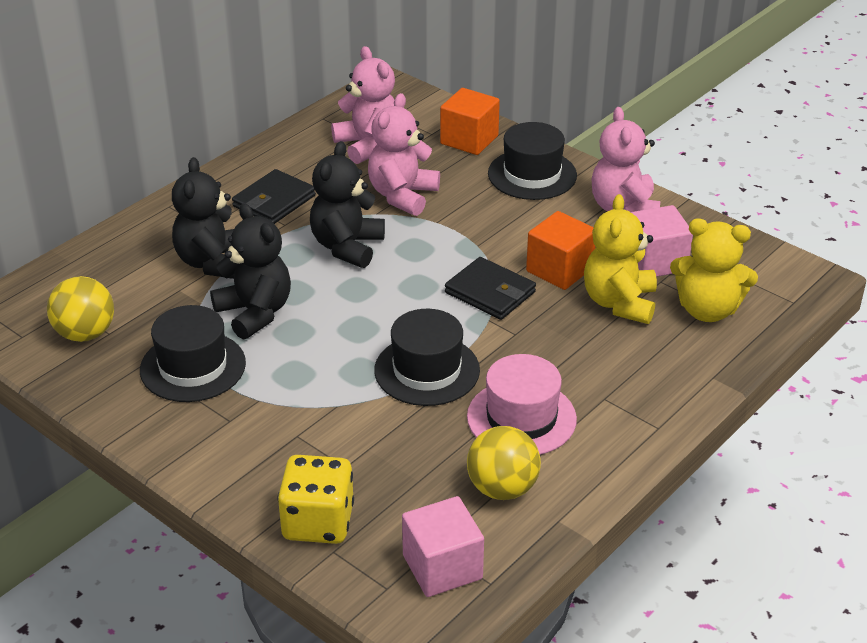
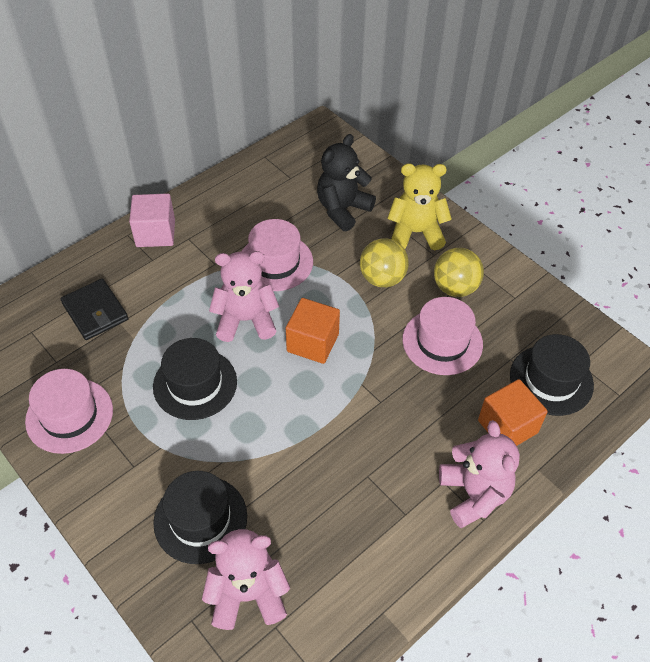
black teddy bear: [172,157,234,279] [210,203,291,339] [310,141,385,268] = 3 -> [317,134,376,232] = 1
black wallet: [232,169,316,224] [445,257,536,320] = 2 -> [60,279,129,340] = 1
pink cube: [402,496,484,597] [631,205,693,277] = 2 -> [129,193,175,247] = 1
pink hat: [467,354,577,455] = 1 -> [25,369,113,454] [241,219,313,291] [402,297,483,375] = 3
yellow dice: [278,455,354,544] = 1 -> none = 0
yellow teddy bear: [584,194,657,324] [670,218,758,322] = 2 -> [387,163,452,250] = 1

